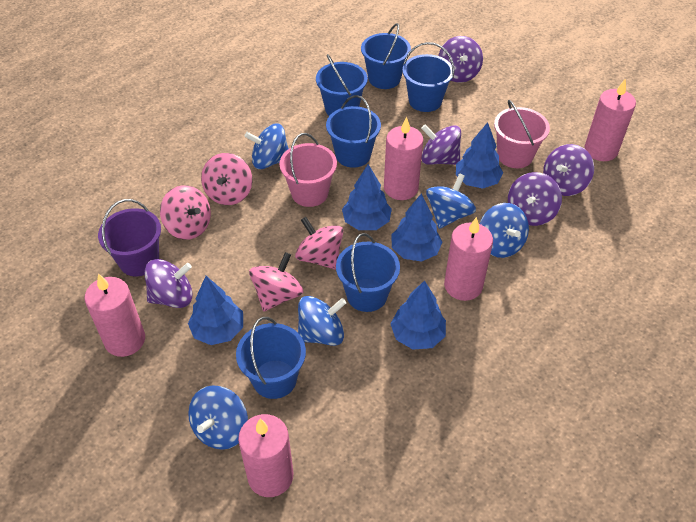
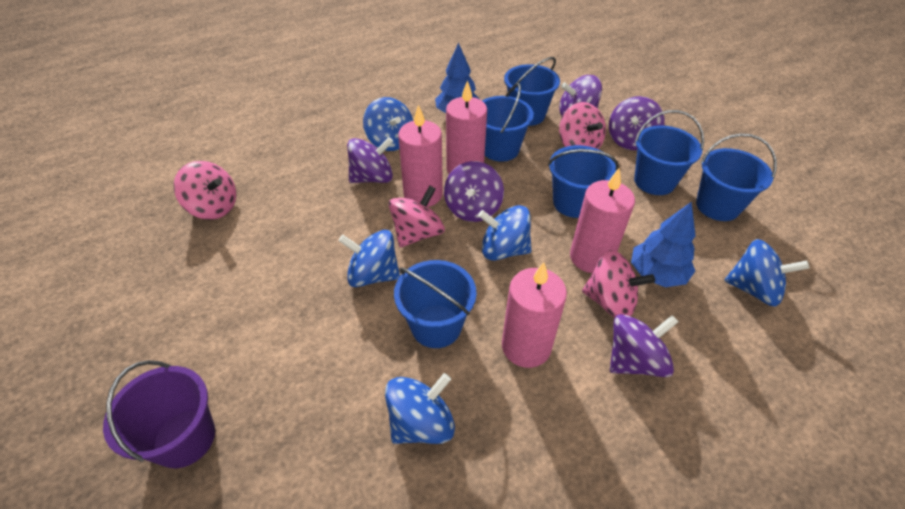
blue tree: [188,276,243,345] [342,164,392,230] [391,280,446,350] [392,194,442,262] [456,122,503,189] = 5 -> [435,43,479,113] [631,202,695,287] = 2
pink bucket: [280,133,337,207] [494,100,550,168] = 2 -> none = 0
pink candle: [85,273,145,357] [238,414,293,497] [384,117,423,200] [444,217,493,301] [585,78,636,161] = 5 -> [398,104,443,207] [446,80,487,174] [502,262,567,368] [570,168,635,273] = 4

